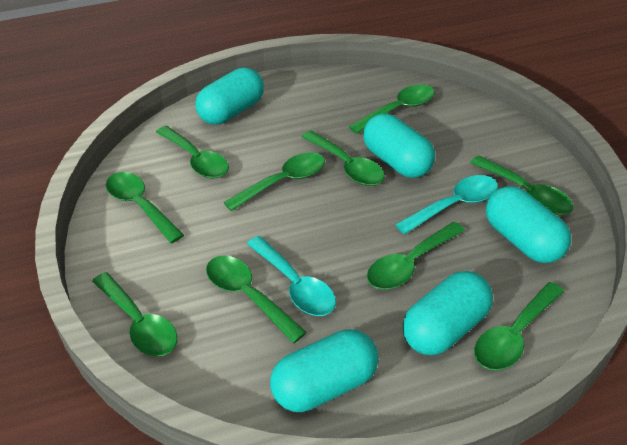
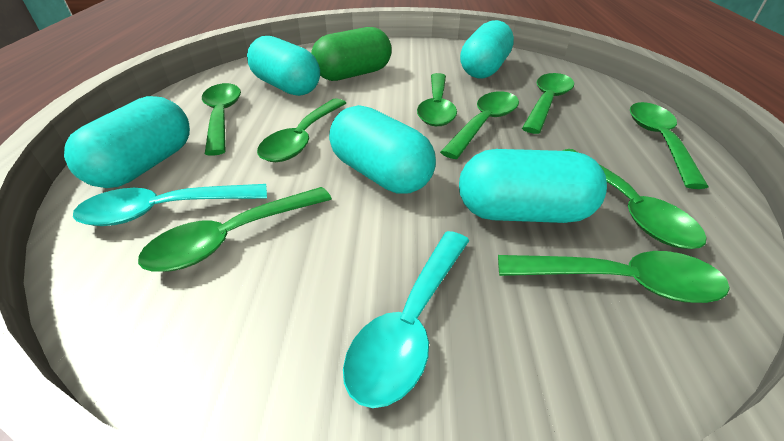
green capsule: none = 0 -> [311,27,392,81] = 1
green spoon: [92,272,177,357] [106,172,184,243] [156,126,229,179] [206,256,307,343] [223,152,325,211] [302,130,385,186] [349,84,435,134] [367,222,465,289] [470,156,573,215] [474,282,564,370] = 10 -> [138,187,332,272] [202,83,241,156] [257,98,346,162] [417,73,457,126] [440,91,519,159] [498,251,730,303] [522,73,574,134] [562,149,707,249] [630,102,708,189] = 9

